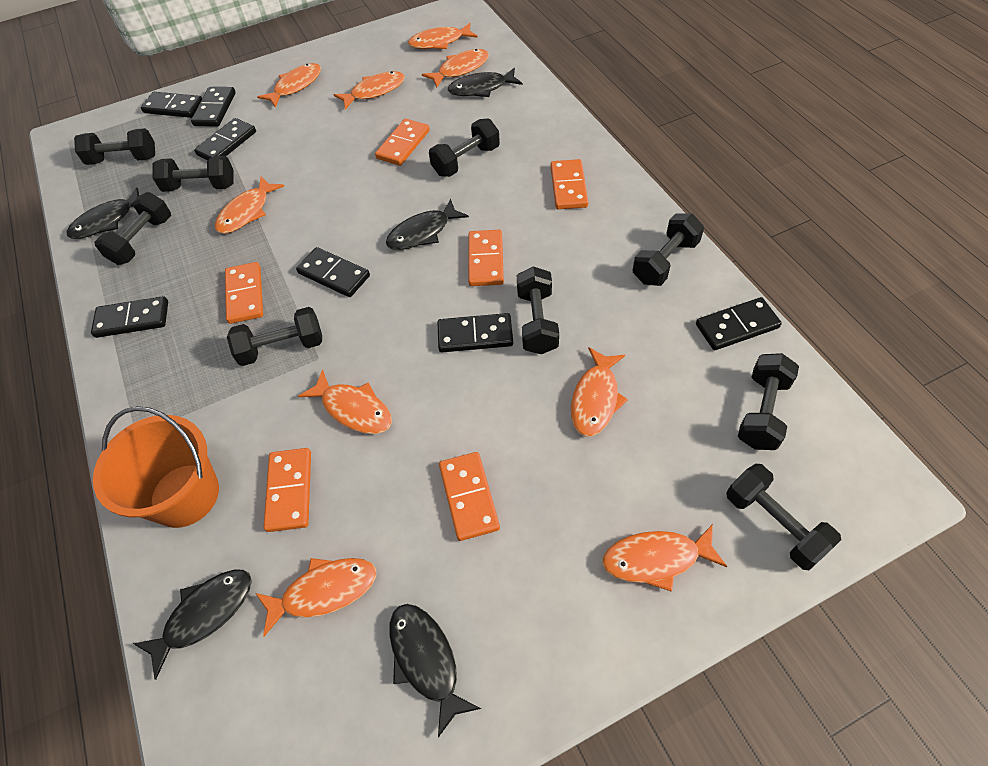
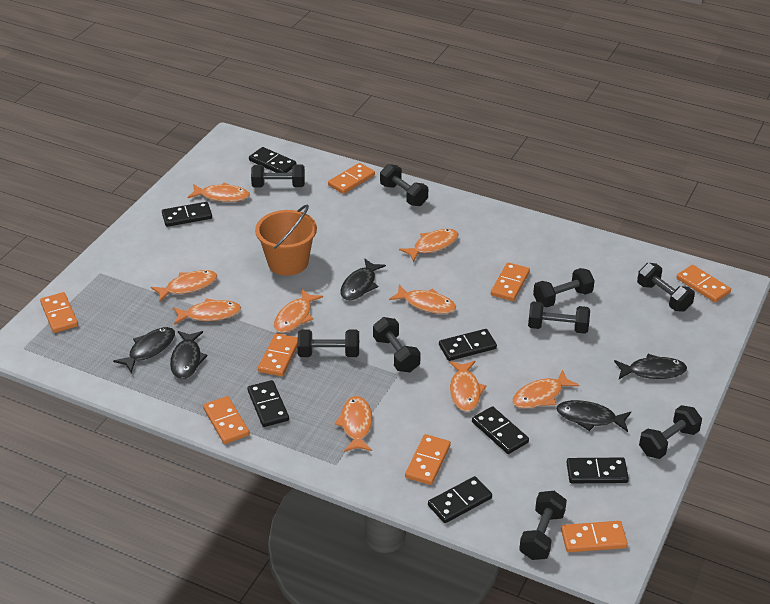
orange domino: [225,262,263,324] [264,448,311,532] [375,119,430,166] [439,452,500,541] [468,230,504,286] [550,159,588,209] = 6 -> [40,292,78,333] [203,396,250,444] [258,333,298,376] [328,163,375,194] [405,434,451,485] [491,262,530,301] [561,521,628,552] [676,265,731,302] = 8

